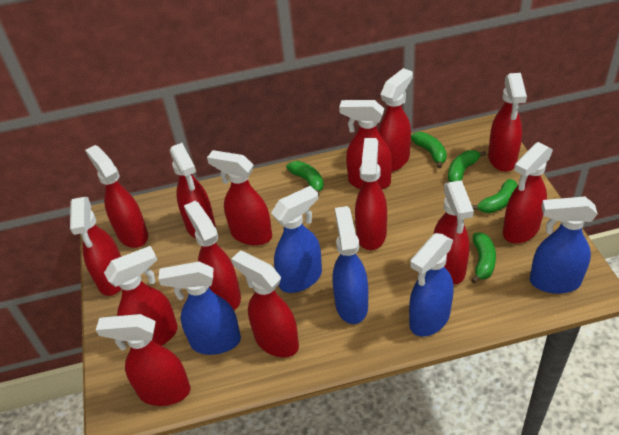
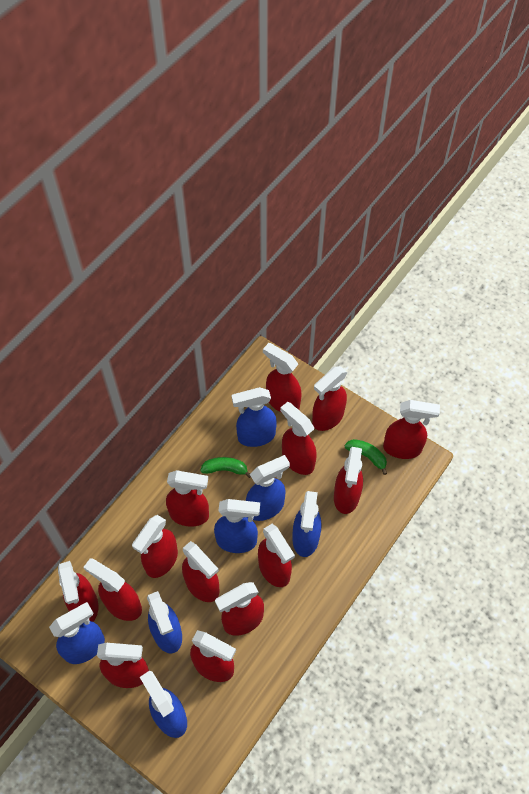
blue spray bottle: [158,262,241,355] [271,186,322,293] [333,206,368,324] [409,233,453,337] [530,197,598,294] = 5 -> [49,602,105,664] [140,671,187,738] [147,591,182,654] [214,499,260,553] [232,387,277,447] [246,455,290,521] [293,491,321,557] = 7
green banana: [286,161,324,197] [411,132,447,168] [448,150,486,182] [471,233,496,283] [472,179,518,213] = 5 -> [200,457,251,478] [345,439,387,475] = 2

